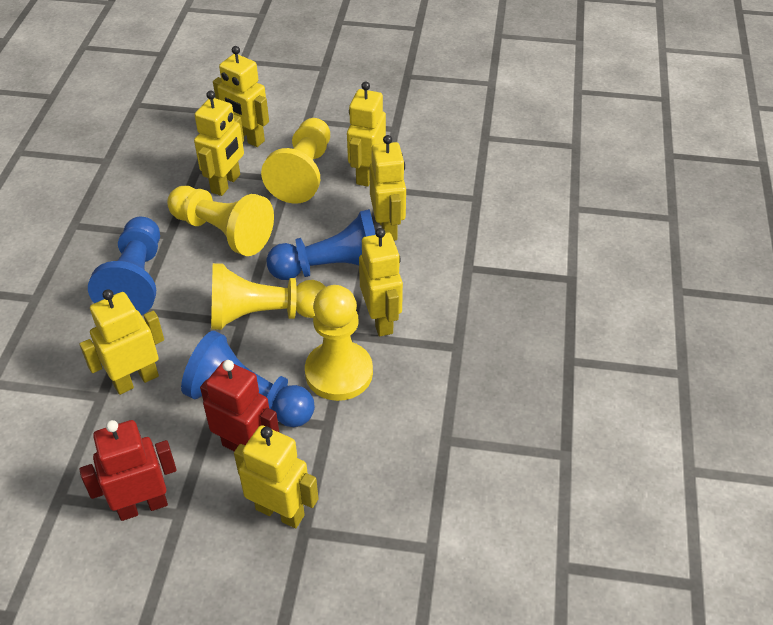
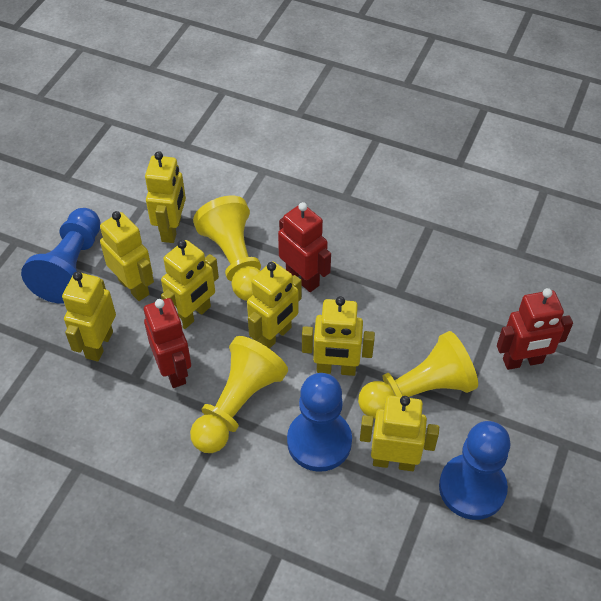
red robot: [79,420,177,521] [200,360,279,451] = 2 -> [144,298,191,388] [278,202,331,292] [497,288,573,370] = 3
yellow pawn: [167,186,274,256] [211,263,326,330] [261,118,330,204] [305,285,373,401] = 4 -> [190,336,288,453] [193,196,261,301] [358,331,478,418] = 3

